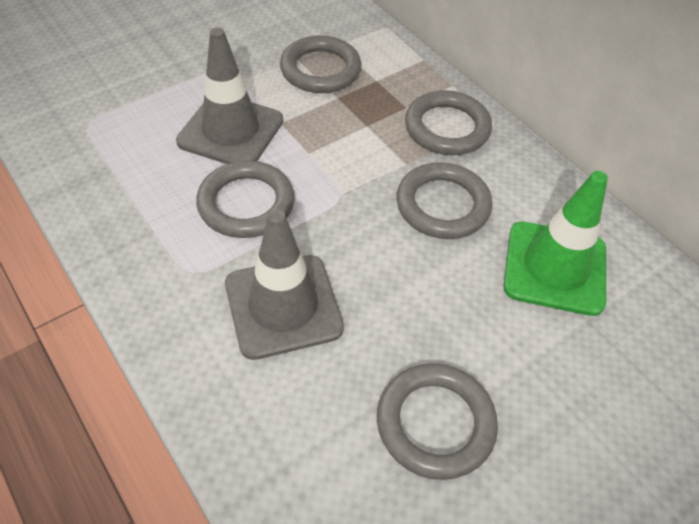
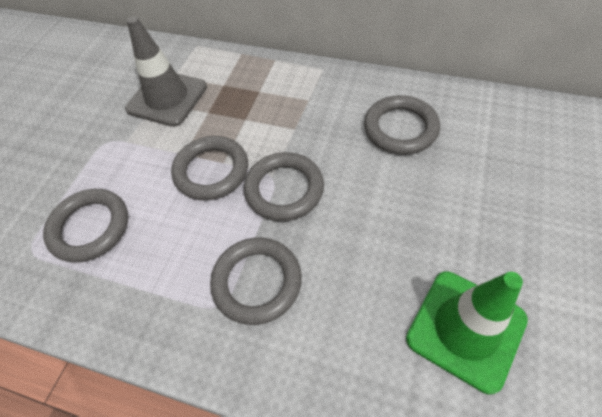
grey traffic cone: [176,27,283,164] [225,209,344,360] = 2 -> [125,16,207,127] = 1

